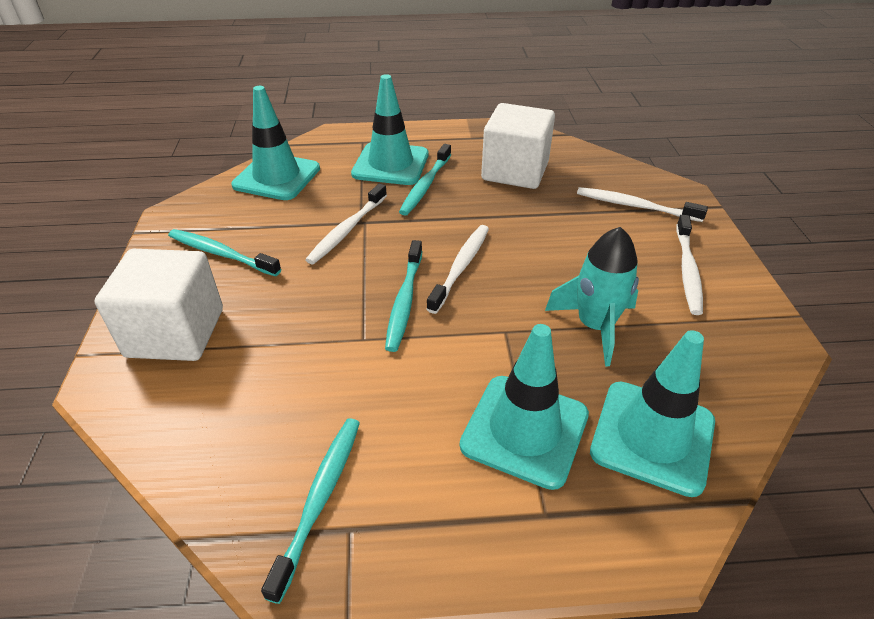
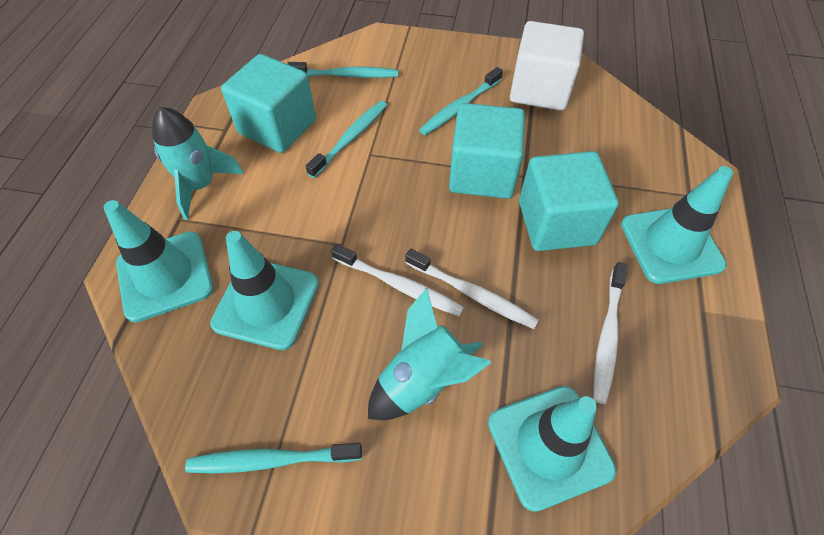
turquoise cube: none = 0 -> [221,54,316,153] [449,103,525,199] [519,151,619,251] = 3
turquoise rocket: [545,227,639,366] = 1 -> [152,107,244,220] [368,287,492,420] = 2
white cube: [95,249,223,361] [481,103,555,189] = 2 -> [510,21,584,110] = 1
white toothbrush: [305,184,387,264] [427,225,489,314] [577,187,708,222] [676,215,703,315] = 4 -> [331,244,464,316] [405,249,539,329] [593,262,628,404] = 3

